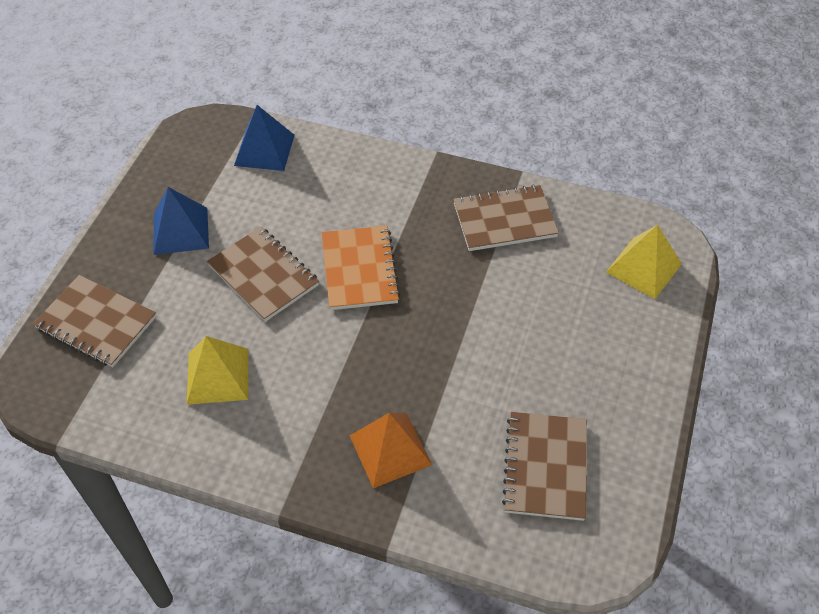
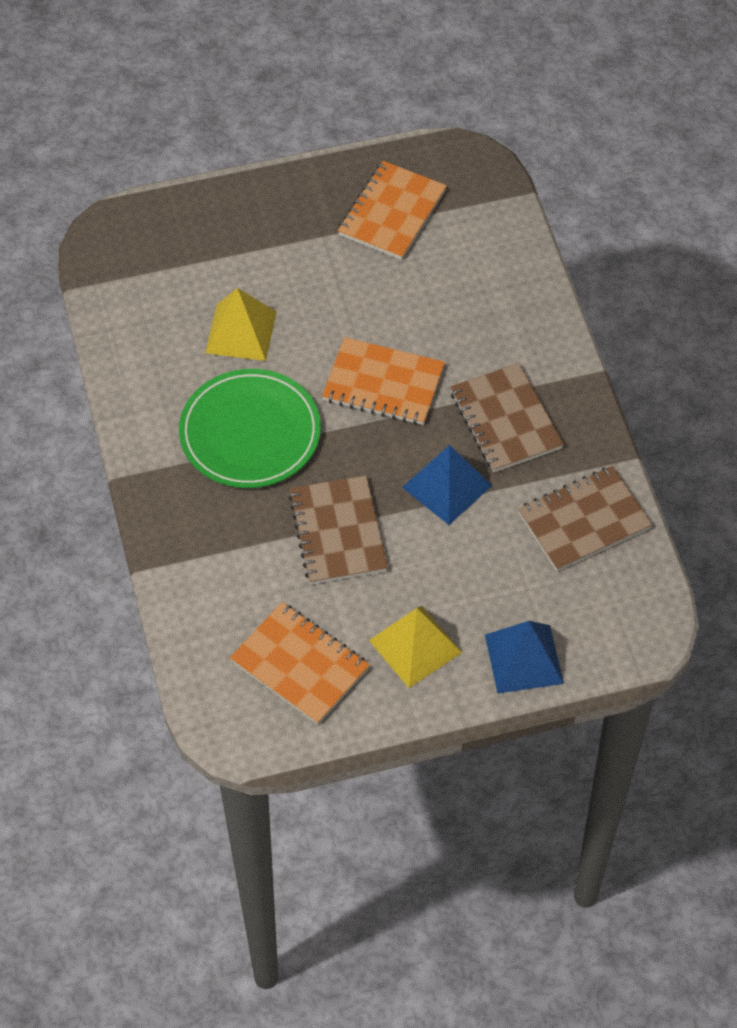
brown notebook: [33,275,156,367] [207,227,319,322] [453,184,559,251] [502,412,587,521] = 4 -> [289,475,388,585] [450,363,564,472] [518,466,653,571] = 3
green plate: none = 0 -> [179,369,321,488] = 1
orange notebook: [322,226,400,310] = 1 -> [230,602,370,725] [322,337,445,425] [338,161,447,260] = 3
orange pyramid: [350,413,432,488] = 1 -> none = 0

